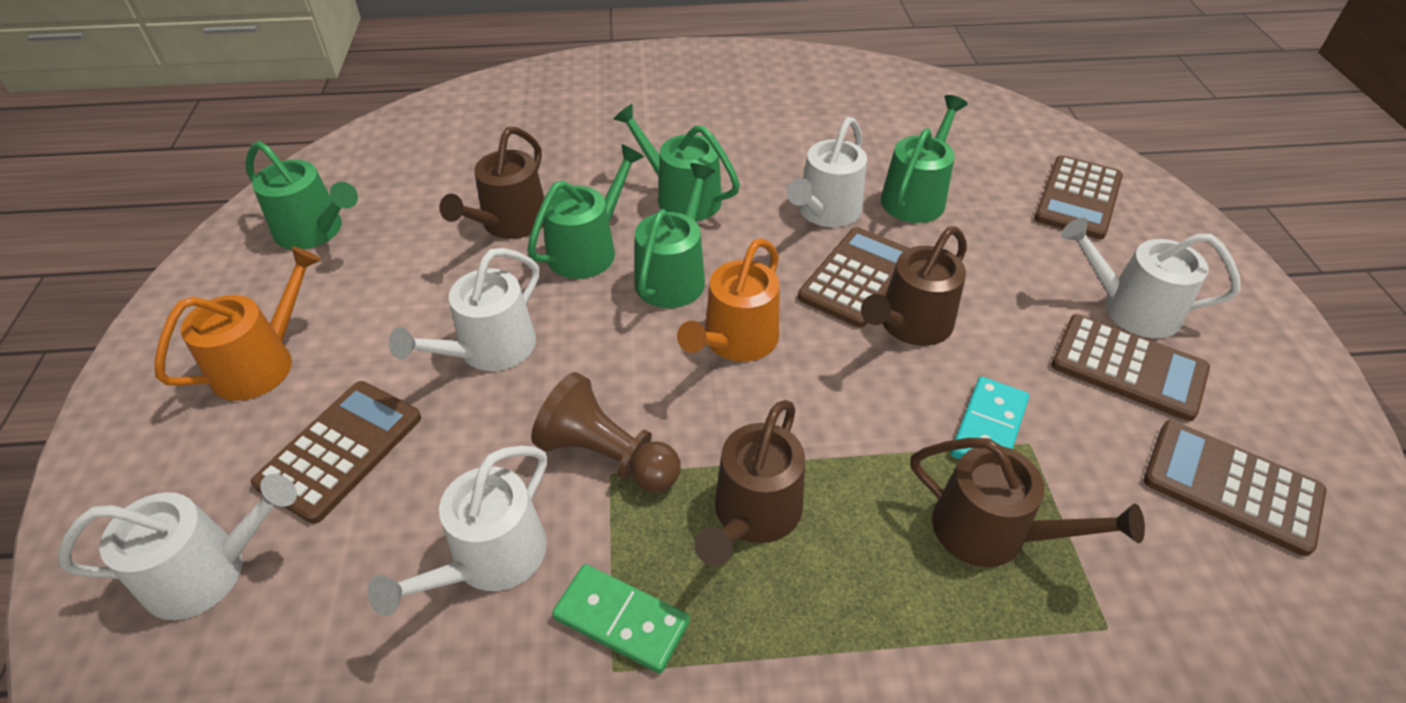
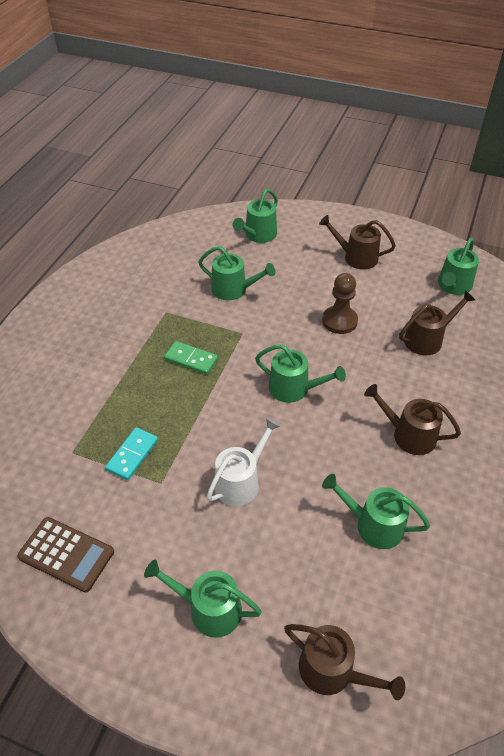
brown calculator: [251,381,421,524] [798,227,910,328] [1034,155,1123,240] [1051,314,1210,421] [1144,420,1326,556] = 5 -> [17,517,114,593] = 1
green watering can: [245,141,358,250] [527,144,644,279] [614,104,740,221] [635,163,715,308] [881,95,968,223] = 5 -> [144,559,262,637] [198,246,275,300] [233,189,278,243] [255,344,346,403] [322,474,430,549] [438,238,479,295] = 6
orange watering can: [155,246,321,401] [677,238,779,362] = 2 -> none = 0
white watering can: [58,474,297,620] [368,446,547,616] [389,248,539,371] [787,117,867,227] [1061,217,1241,338] = 5 -> [206,417,280,506] = 1

